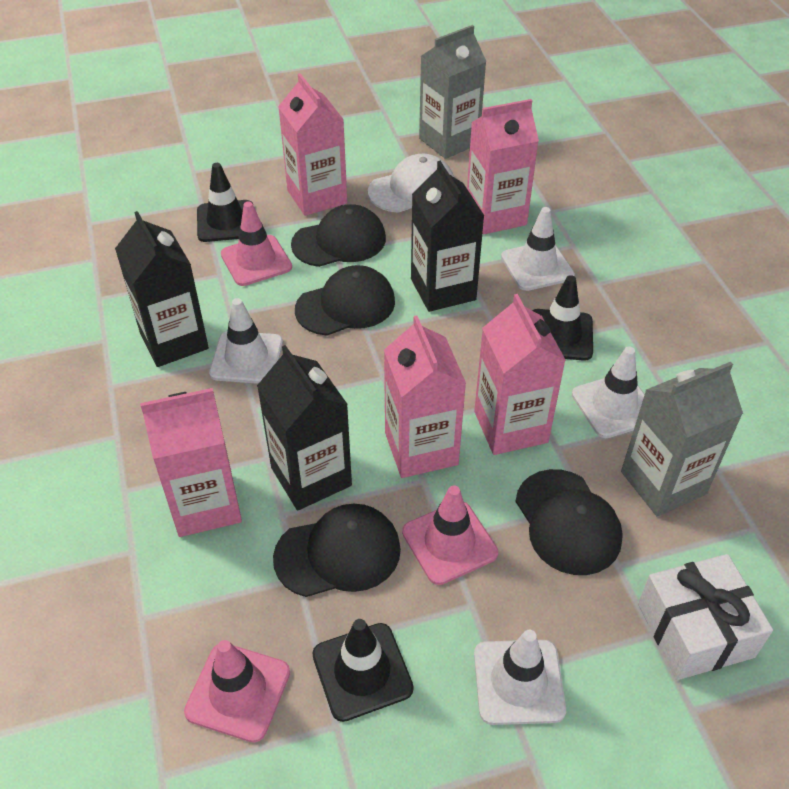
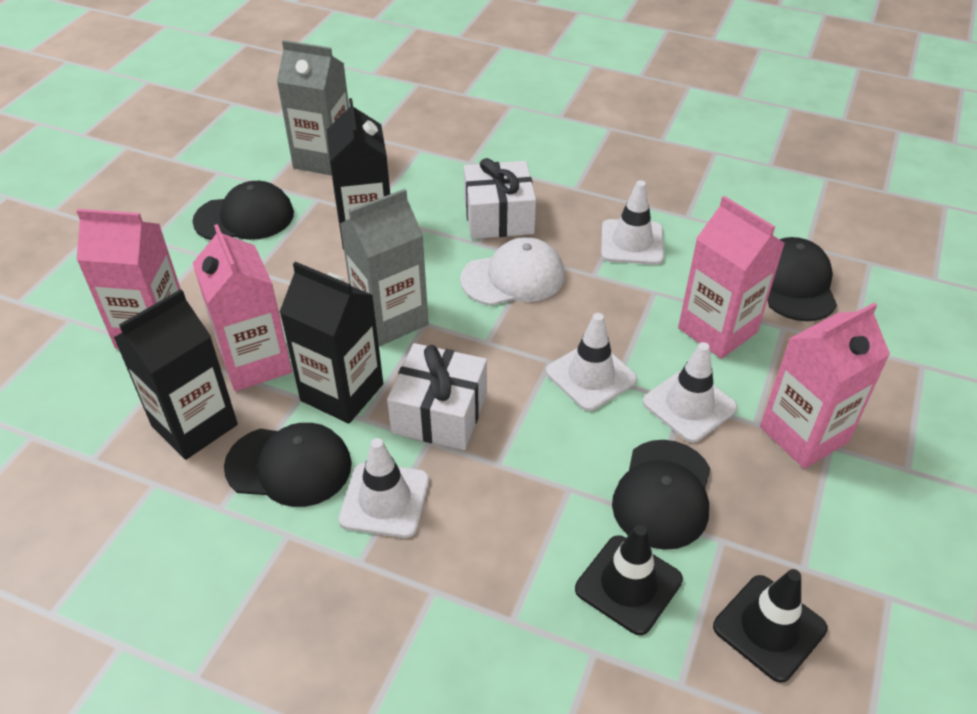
black traffic cone: [197,163,253,242] [312,619,414,722] [532,275,593,361] = 3 -> [575,525,683,635] [713,569,828,683] = 2
pink carton: [140,388,242,537] [278,73,347,216] [384,315,466,478] [467,99,539,234] [474,294,566,455] = 5 -> [76,209,181,349] [193,224,292,391] [678,196,785,359] [760,302,890,469] = 4
pink traffic cone: [184,640,290,743] [221,201,292,286] [402,485,498,585] = 3 -> none = 0
white gift: [638,554,773,680] = 1 -> [387,343,487,450] [464,158,536,239] = 2

